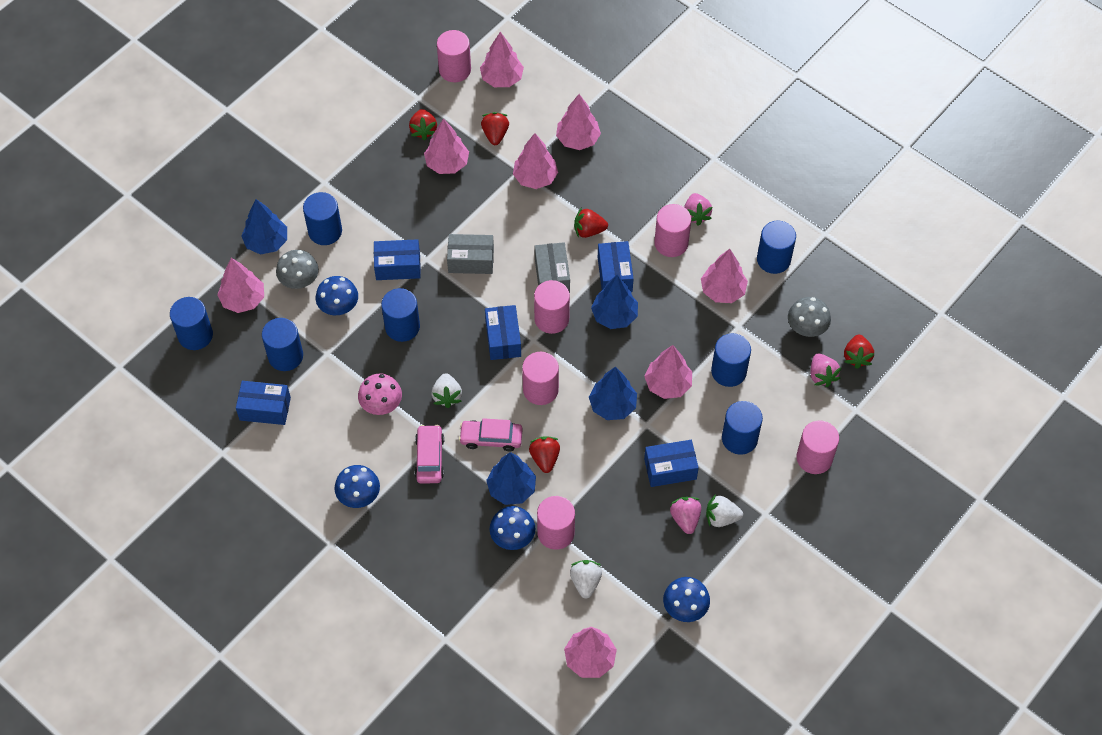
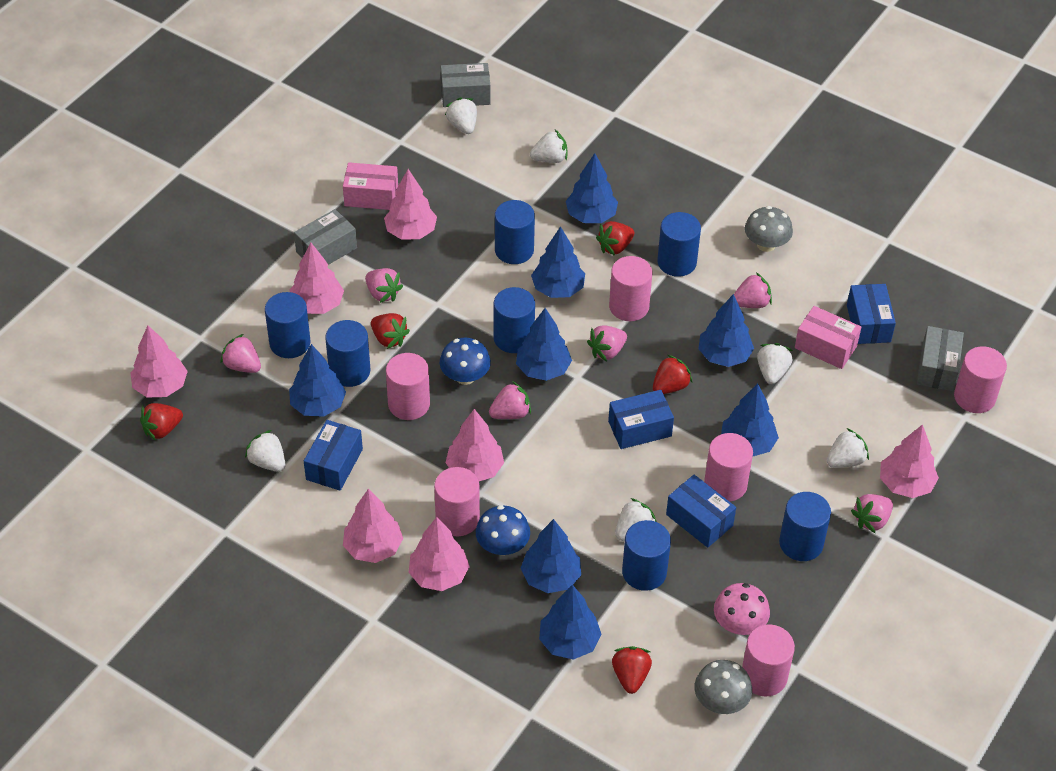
blue box: [236,381,291,425] [374,239,421,280] [485,305,521,360] [598,241,634,292] [644,440,699,487] = 5 -> [304,420,363,491] [608,390,674,449] [666,475,736,548] [847,284,896,344] = 4
blue mushroom: [316,276,358,315] [335,465,380,508] [490,506,535,550] [663,577,710,622] = 4 -> [440,338,491,385] [476,505,530,555] = 2
blue tree: [241,199,287,255] [486,452,536,505] [589,367,637,420] [591,275,638,329] = 4 -> [289,344,346,417] [516,308,572,381] [521,519,581,593] [531,226,585,298] [539,585,602,660] [566,153,618,223] [698,294,754,367] [721,384,779,456] = 8
grey box: [447,234,494,274] [535,242,570,293] = 2 -> [294,209,357,265] [441,63,490,107] [917,326,964,391] = 3
pink box: none = 0 -> [343,162,398,210] [795,306,861,369] = 2
pink car: [415,425,444,484] [459,418,523,451] = 2 -> none = 0
pink strawberry: [670,497,701,534] [684,193,712,226] [810,354,841,387] = 3 -> [221,334,261,373] [365,268,403,303] [489,381,531,419] [587,325,627,361] [734,272,772,308] [851,494,893,533] = 6
pink tree: [217,258,264,313] [424,118,469,174] [480,32,524,87] [513,133,558,189] [556,94,601,150] [564,627,617,678] [644,345,692,399] [701,249,748,303] = 8 -> [131,326,188,398] [289,243,344,314] [343,489,403,563] [384,169,437,240] [409,517,470,591] [445,409,504,481] [880,424,939,498] = 7
white strawberry: [431,373,462,408] [570,560,602,599] [706,494,743,527] = 3 -> [245,430,286,472] [445,98,477,134] [530,130,567,163] [615,498,657,541] [757,343,793,384] [827,428,869,468] = 6

